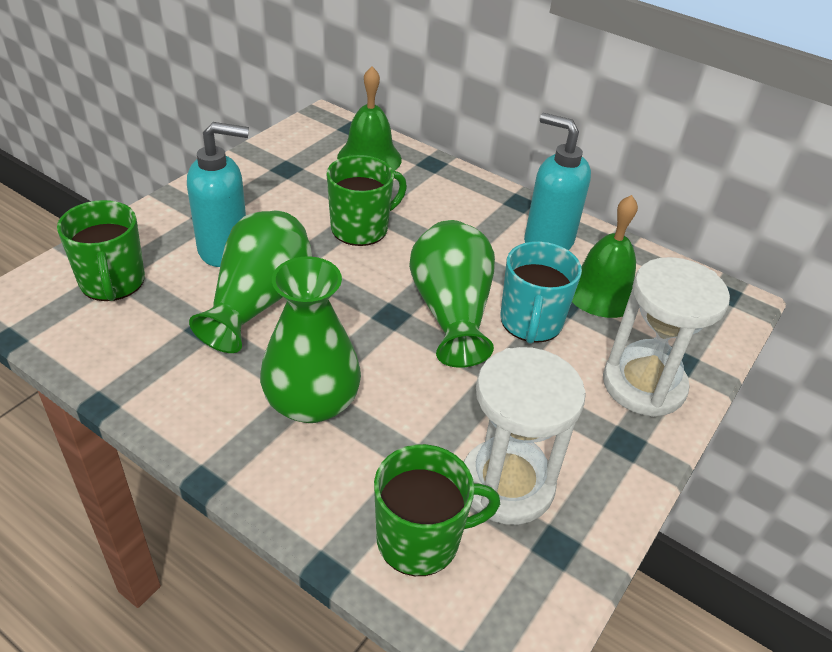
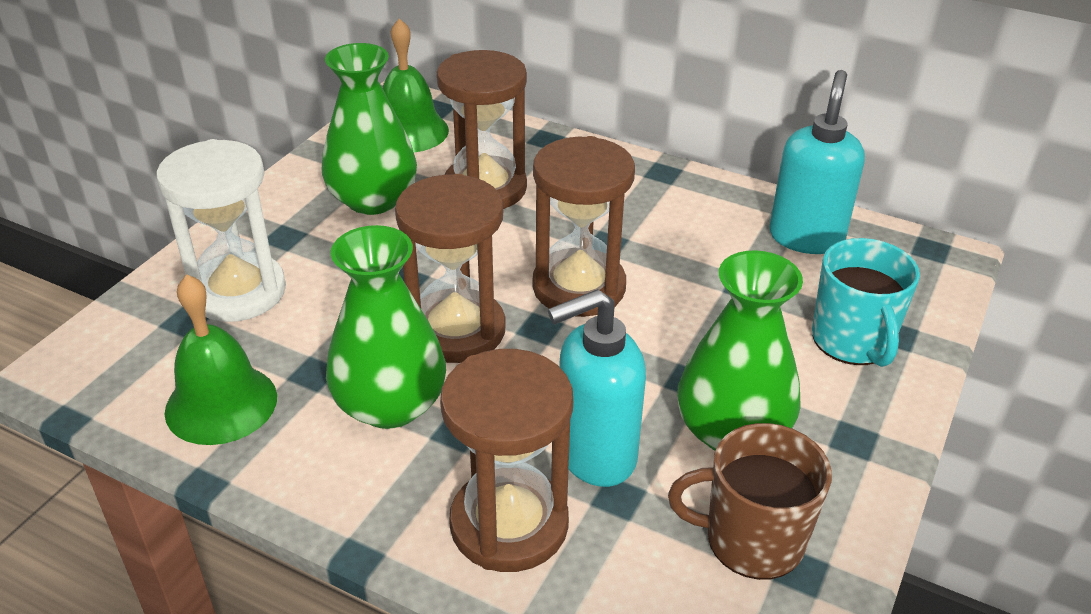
brown hourglass: none = 0 -> [395,174,506,363] [437,50,527,209] [440,349,573,572] [533,136,635,317] = 4
brown mug: none = 0 -> [668,423,832,580] = 1
green mug: [57,200,145,301] [327,155,407,246] [374,444,500,576] = 3 -> none = 0
white hourglass: [464,347,586,525] [603,257,730,417] = 2 -> [156,139,286,322] = 1

